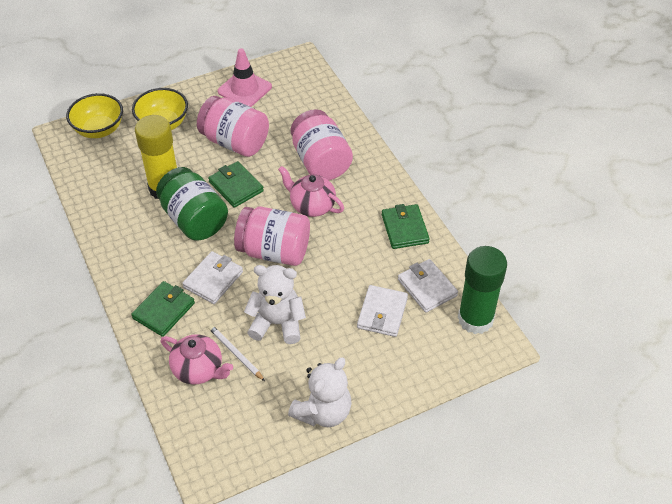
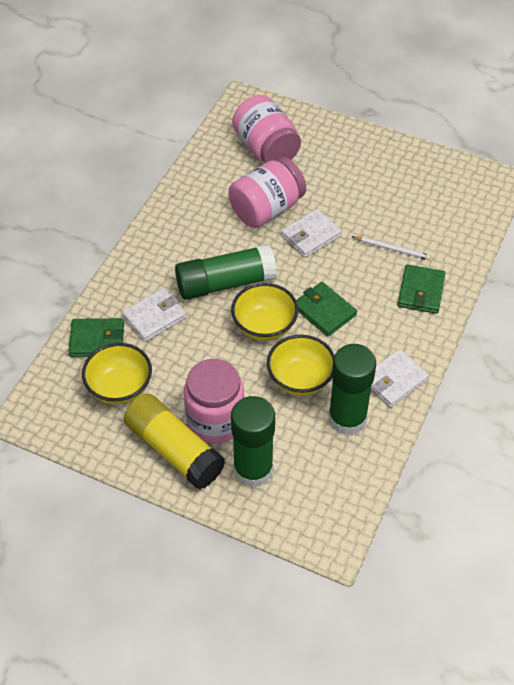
green glue stick: [458,246,507,334] = 1 -> [175,244,277,300] [231,396,275,488] [328,344,376,435] = 3
green jar: [156,167,228,241] = 1 -> none = 0
pink teapot: [161,334,233,385] [278,166,344,217] = 2 -> none = 0
pink traffic cone: [218,48,272,107] = 1 -> none = 0
white teddy bear: [244,265,306,344] [288,357,352,427] = 2 -> none = 0
yellow bowl: [66,93,123,138] [132,88,188,130] = 2 -> [82,343,152,404] [231,283,299,341] [267,335,335,396] = 3

